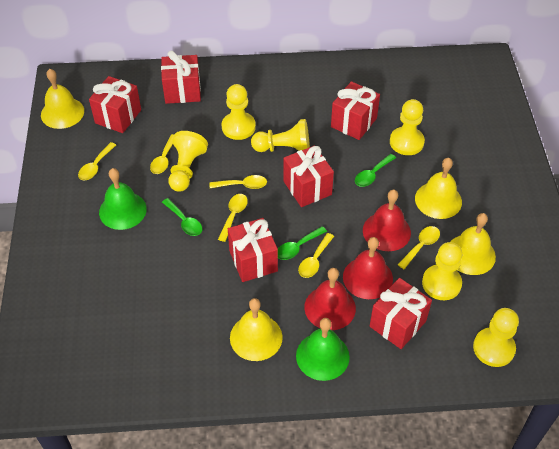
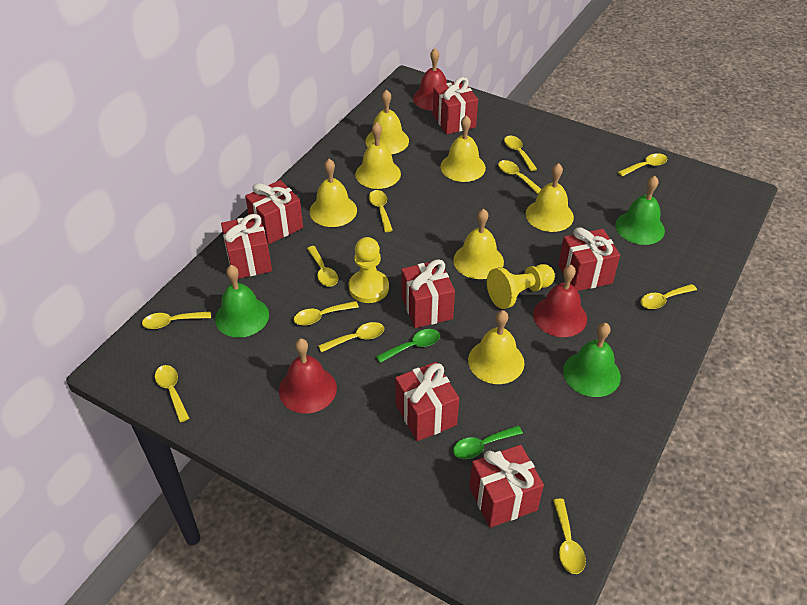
green bell: [99,168,147,230] [296,318,350,381] = 2 -> [215,265,269,338] [563,323,621,397] [615,176,665,245] = 3
green spoon: [162,198,202,236] [278,226,327,260] [355,154,396,187] = 3 -> [376,329,440,363] [453,426,523,459] = 2
red gift: [89,76,141,133] [161,51,201,104] [228,218,278,282] [283,146,334,207] [331,81,380,140] [370,278,432,349] = 6 -> [221,214,272,279] [245,180,303,244] [395,362,459,441] [401,259,455,328] [433,77,478,134] [469,445,544,528] [558,227,620,291] = 7
yellow bell: [41,69,84,129] [230,298,283,361] [415,158,462,219] [450,213,496,275] = 4 -> [309,159,357,227] [355,122,401,189] [366,89,409,154] [440,115,486,182] [453,209,504,279] [468,310,525,384] [526,163,574,232] = 7
yellow pawn: [169,131,208,192] [222,84,256,140] [251,119,310,152] [390,99,425,155] [422,242,462,300] [473,308,519,367] = 6 -> [349,237,389,303] [487,264,555,309] = 2
yellow spoon: [78,142,116,180] [150,134,174,174] [210,175,267,189] [218,194,248,242] [298,233,334,278] [398,226,440,269] = 6 -> [142,311,211,329] [155,365,189,422] [294,301,359,326] [307,246,338,287] [318,322,384,352] [369,190,393,232] [498,160,542,194] [504,135,537,171] [553,499,586,574] [618,153,667,177] [641,284,697,309] = 11

